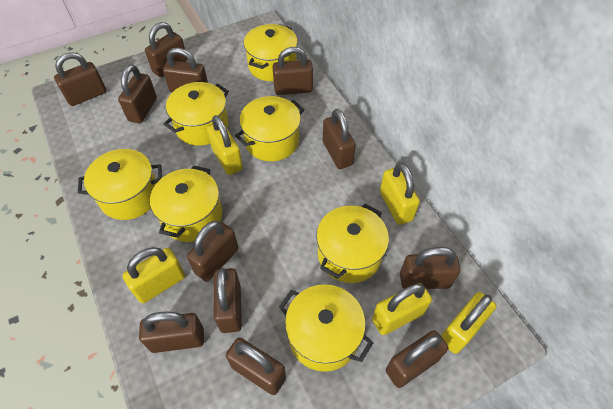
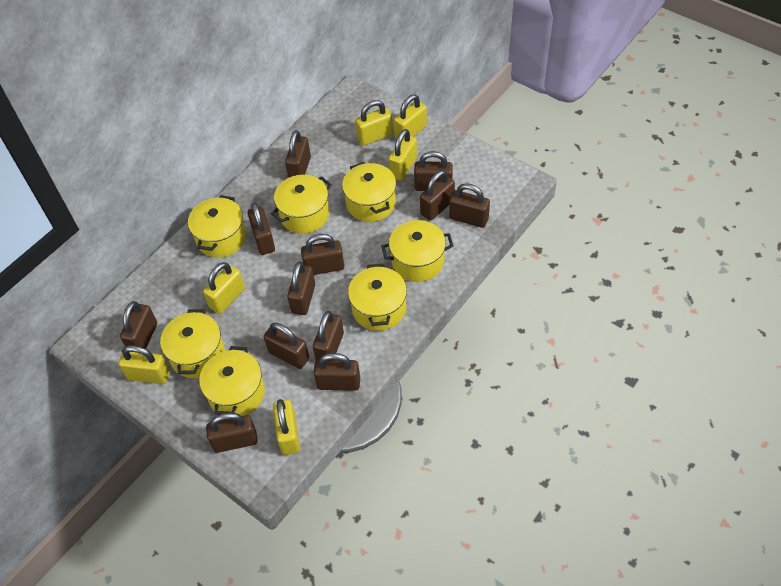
yellow padlock: [122,247,185,303] [207,115,243,175] [372,283,432,335] [380,163,420,225] [441,292,496,354] = 5 -> [119,345,170,384] [203,262,245,314] [273,399,300,455] [355,100,393,146] [388,129,417,180] [394,95,427,139] = 6

